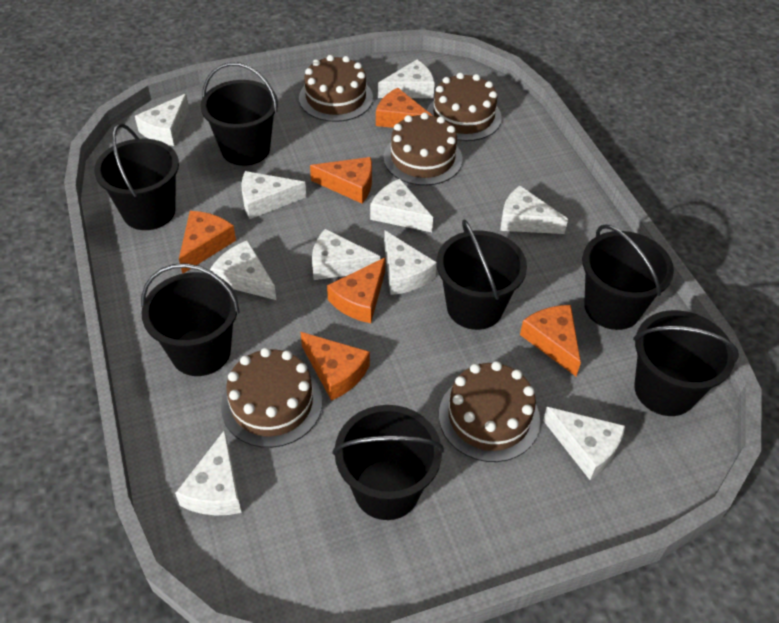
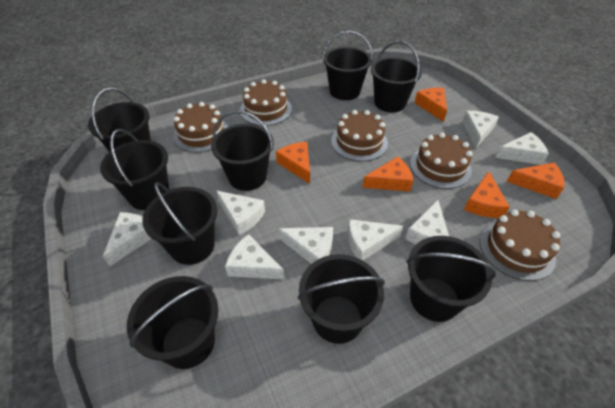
black bucket: [94,124,179,230] [141,263,240,376] [200,62,278,166] [333,405,444,520] [436,219,527,330] [582,224,674,330] [633,310,739,416] = 7 -> [88,88,151,152] [100,129,169,210] [127,276,218,369] [142,182,217,265] [211,110,273,191] [298,254,385,344] [322,31,373,100] [371,41,422,113] [406,236,496,322] = 9
orange cheese: [179,211,236,274] [301,332,370,401] [310,157,372,204] [327,257,386,323] [376,88,433,128] [520,305,581,376] = 6 -> [276,142,310,184] [362,157,413,192] [414,88,447,122] [464,171,510,218] [507,163,565,199] = 5
white cheese: [135,94,189,146] [175,430,242,515] [210,240,276,300] [241,171,306,219] [312,229,380,280] [370,179,433,232] [378,60,435,98] [384,231,437,295] [500,185,568,234] [543,407,625,480] = 10 -> [103,212,152,266] [216,191,265,235] [225,234,285,279] [279,227,333,264] [348,219,403,260] [405,200,449,245] [462,111,499,148] [495,132,549,165] = 8

